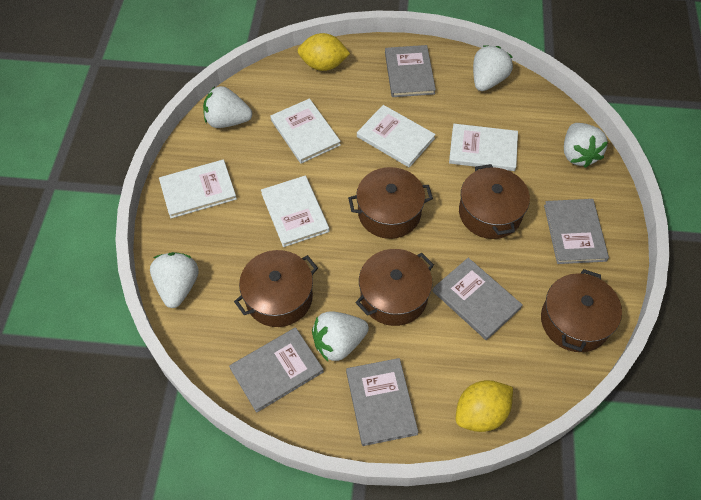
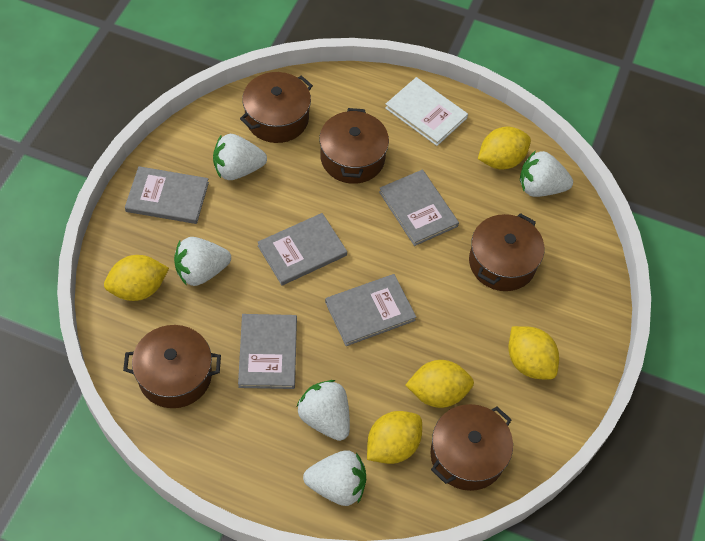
white book: [159,159,237,218] [261,175,330,247] [270,98,341,164] [357,105,436,168] [449,124,518,171] = 5 -> [385,77,468,146] = 1
yellow lemon: [298,33,350,71] [456,380,513,432] = 2 -> [104,255,169,301] [367,411,422,464] [405,360,474,408] [478,127,531,169] [508,326,559,380] = 5

